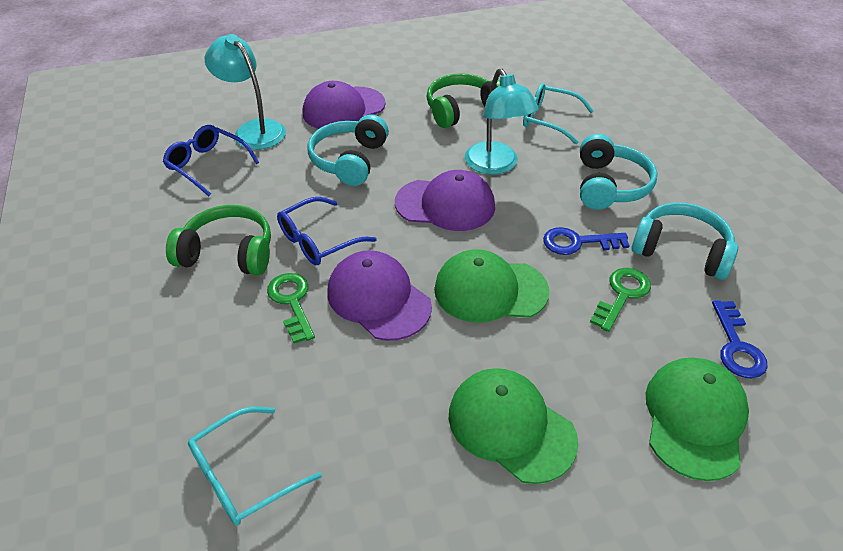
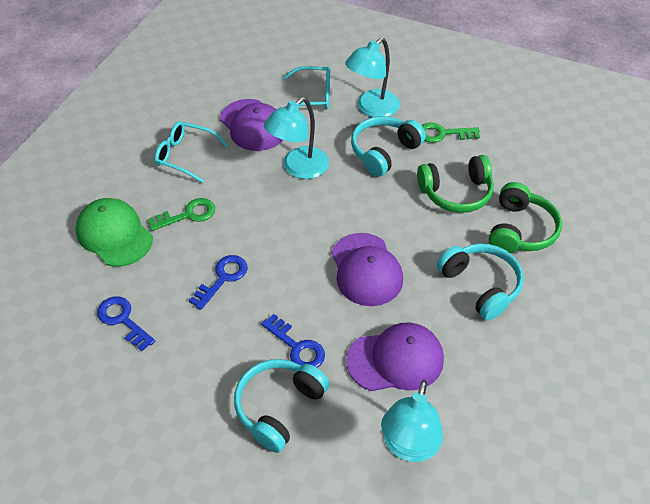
blue glasses: [163,125,259,196] [277,197,377,265] = 2 -> none = 0
blue key: [543,227,630,255] [712,300,768,378] = 2 -> [97,296,155,351] [189,255,248,310] [261,314,325,368] = 3
green cap: [434,249,549,323] [449,368,578,484] [645,358,749,481] = 3 -> [75,198,153,267] = 1
turquoise lamp: [205,34,286,150] [465,68,539,175] = 2 -> [264,97,329,179] [345,38,400,117] [381,380,443,462] = 3

